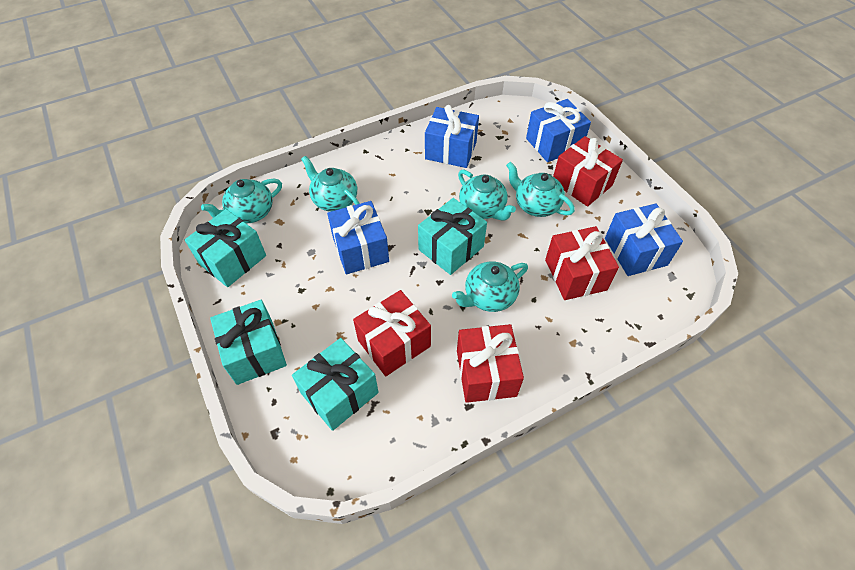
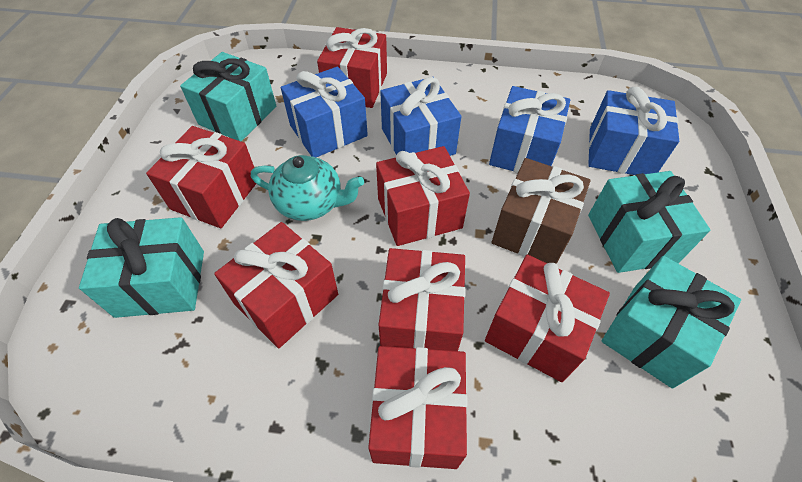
brown gift: none = 0 -> [492,158,591,264] = 1
red gift: [353,290,431,376] [457,324,524,403] [545,226,619,300] [553,136,623,207] = 4 -> [146,126,256,228] [214,222,338,348] [317,27,387,108] [368,346,468,469] [376,146,470,246] [379,248,466,351] [485,255,610,382] = 7
turquoise teapot: [201,179,282,223] [301,156,360,212] [452,261,528,312] [458,169,516,221] [506,162,575,217] = 5 -> [251,155,364,221] = 1

